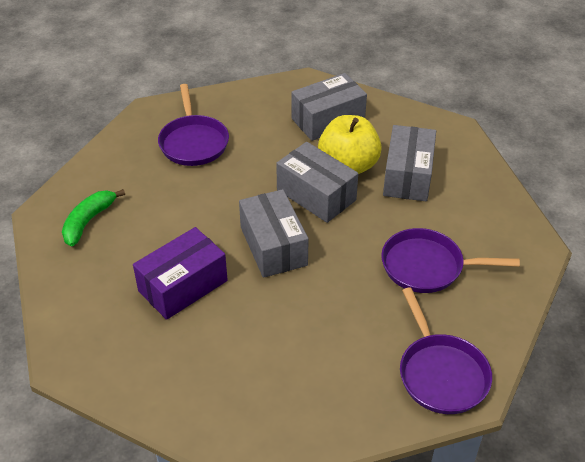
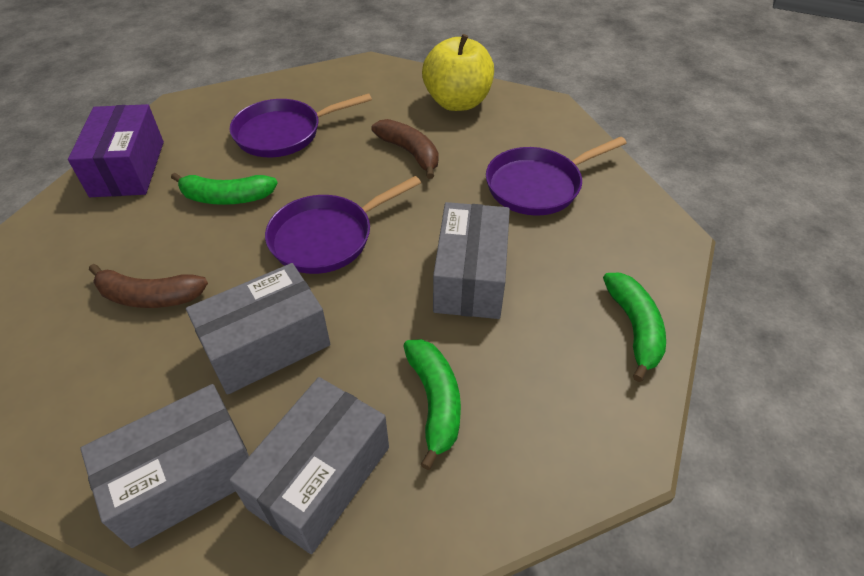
brown banana: none = 0 -> [89,264,208,308] [371,119,438,179] = 2
green banana: [62,189,125,246] = 1 -> [171,173,278,205] [404,339,461,470] [603,273,666,382] = 3

